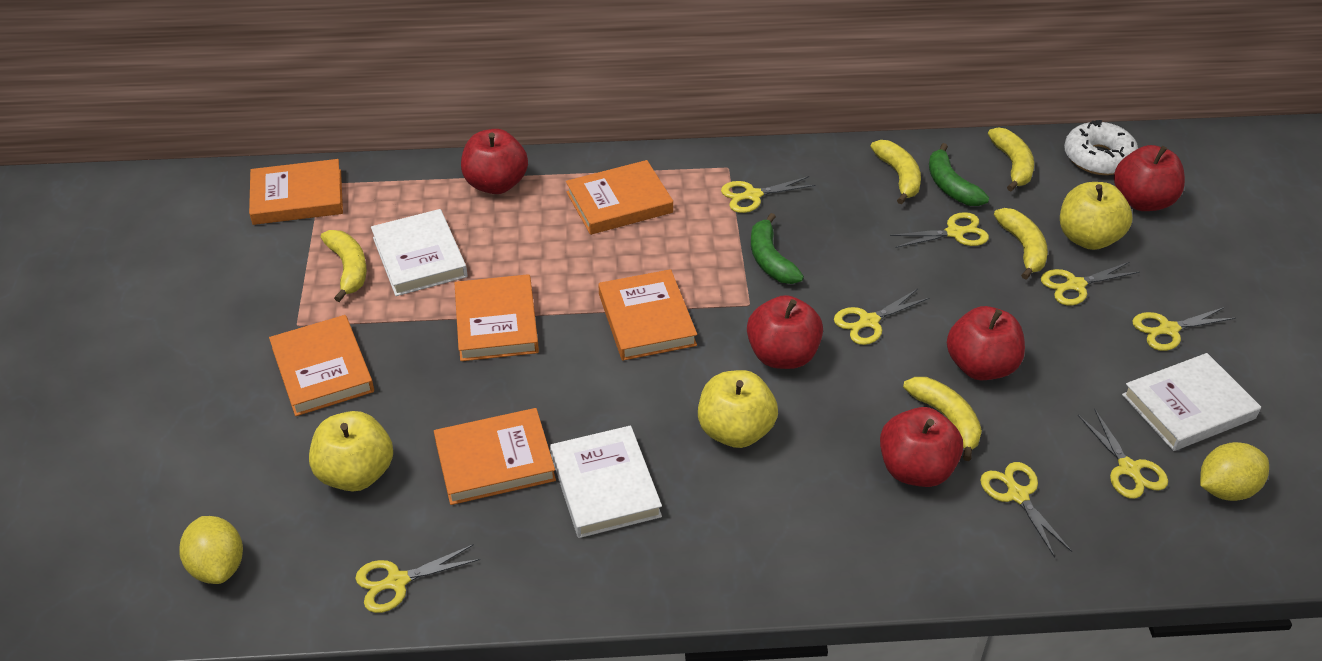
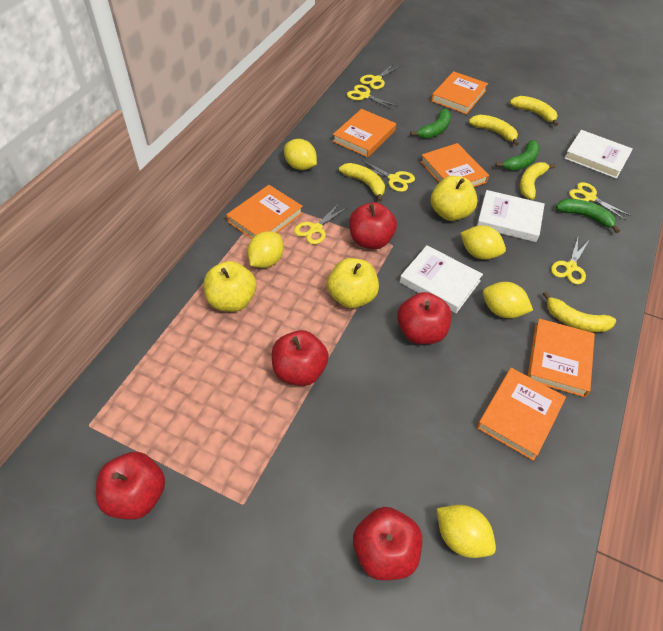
green banana: [751,213,804,284] [929,143,989,206] = 2 -> [410,109,451,139] [495,140,540,171] [556,199,620,233] = 3
white donut: [1064,120,1138,175] = 1 -> none = 0
yellow lemon: [179,516,243,584] [1200,442,1269,501] = 2 -> [247,231,284,268] [284,139,317,170] [437,505,496,558] [460,225,506,260] [483,282,533,318] = 5
yellow scissors: [355,544,480,613] [721,176,815,213] [834,289,929,345] [890,212,989,248] [980,462,1072,558] [1041,262,1140,305] [1078,409,1168,499] [1132,307,1236,351] = 8 -> [294,202,348,245] [347,85,398,110] [360,63,400,89] [362,160,415,192] [551,238,589,285] [569,182,631,221] = 6

